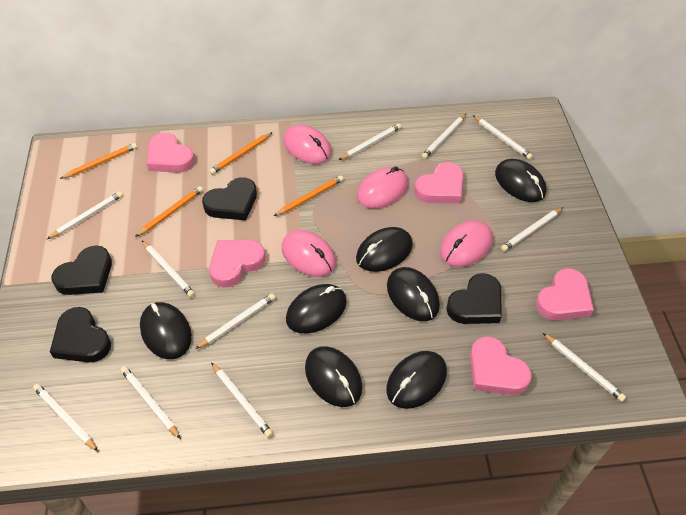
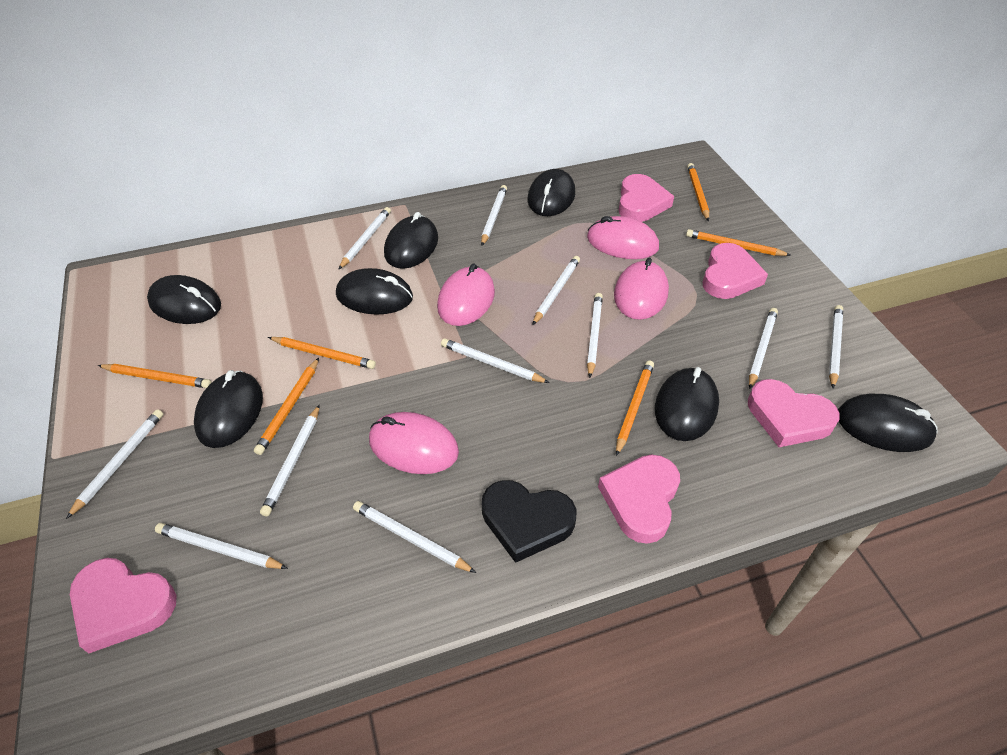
black heart: [50,307,111,363] [51,245,112,295] [202,177,257,221] [446,273,502,324] = 4 -> [482,480,576,563] = 1
orange pencil: [60,143,137,179] [135,186,203,237] [209,132,273,174] [274,175,344,216] = 4 -> [98,364,212,388] [254,358,319,455] [268,337,376,369] [616,360,654,456] [686,229,791,256] [687,163,709,221] = 6

